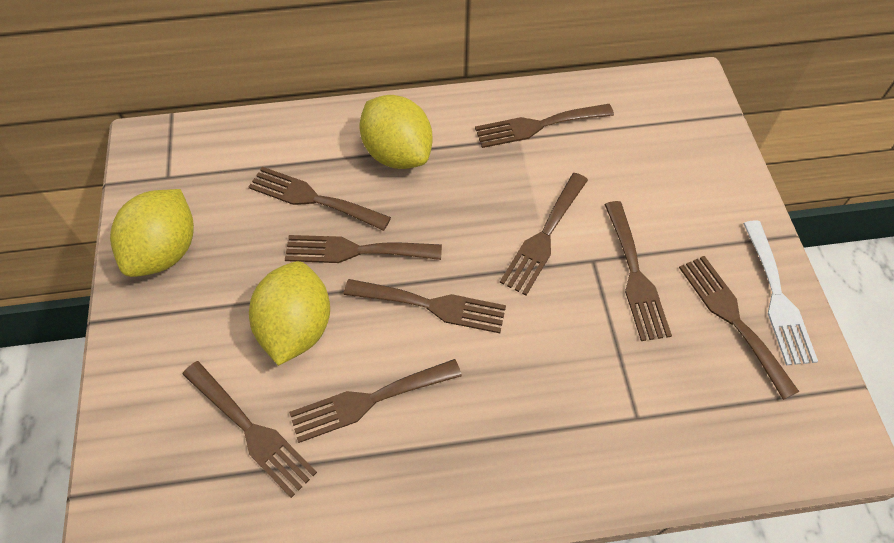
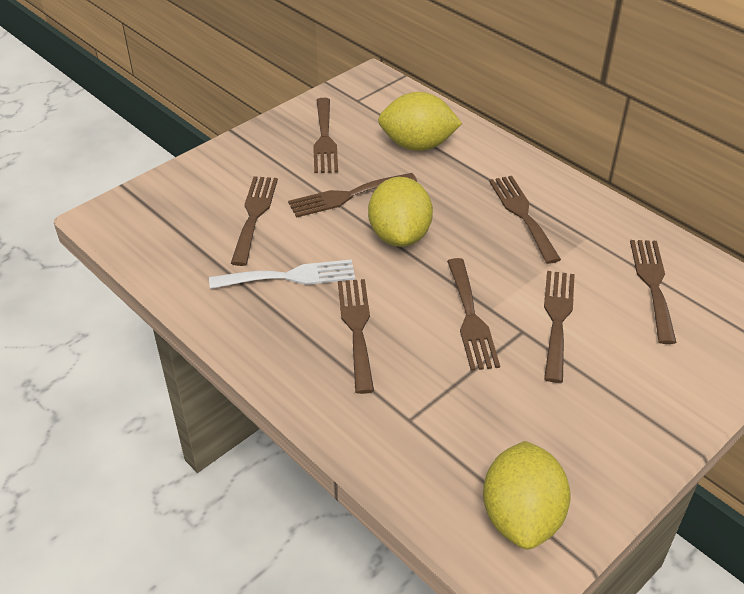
brown fork: [182,361,317,498] [249,167,391,231] [285,235,442,263] [289,359,462,443] [344,279,506,333] [475,104,614,148] [500,173,588,296] [604,201,672,341] [679,256,799,400] = 9 -> [231,176,278,266] [288,173,417,218] [313,98,338,173] [338,279,374,394] [447,258,500,371] [489,176,561,264] [544,271,575,383] [630,240,677,344] = 8

